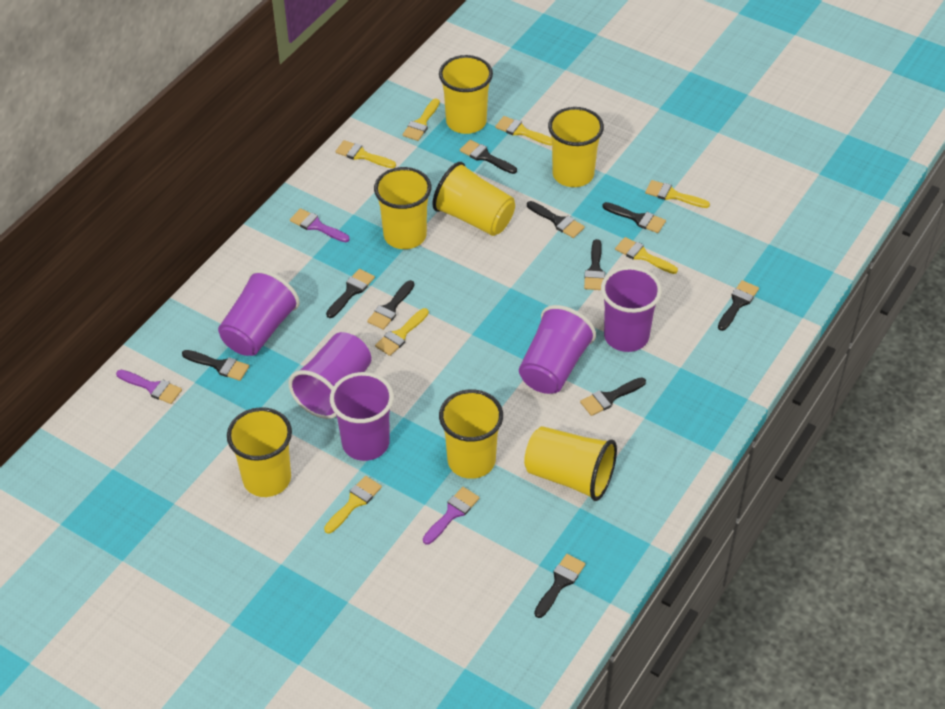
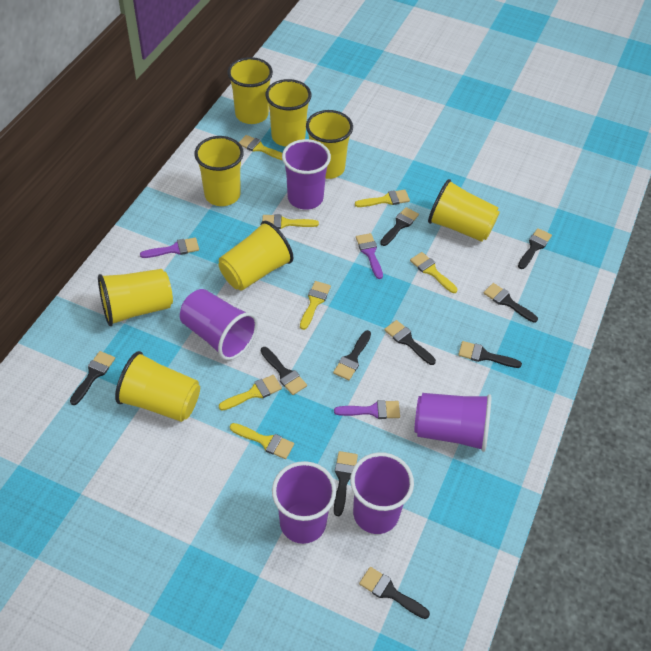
yellow cup: [227,407,292,497] [374,167,431,249] [432,162,515,236] [439,55,493,134] [439,389,503,479] [524,426,617,501] [548,107,604,187] = 7 -> [98,269,173,326] [115,351,200,422] [194,136,244,206] [218,221,293,291] [228,57,273,124] [265,79,311,147] [306,110,353,179] [428,179,500,242] = 8

